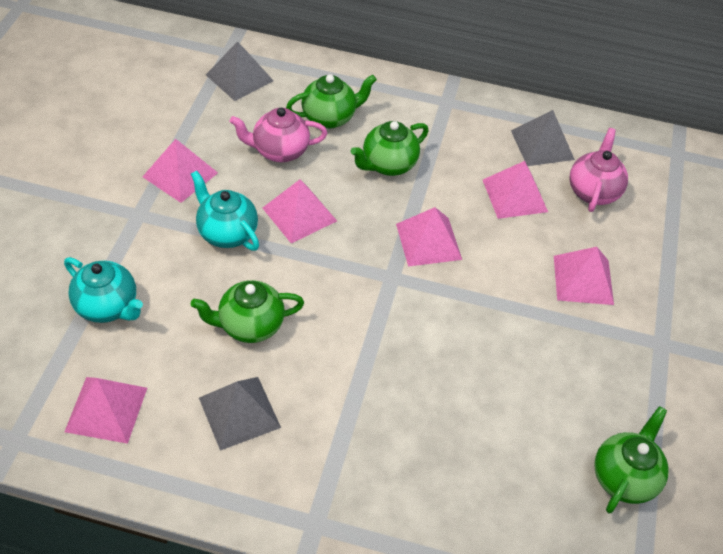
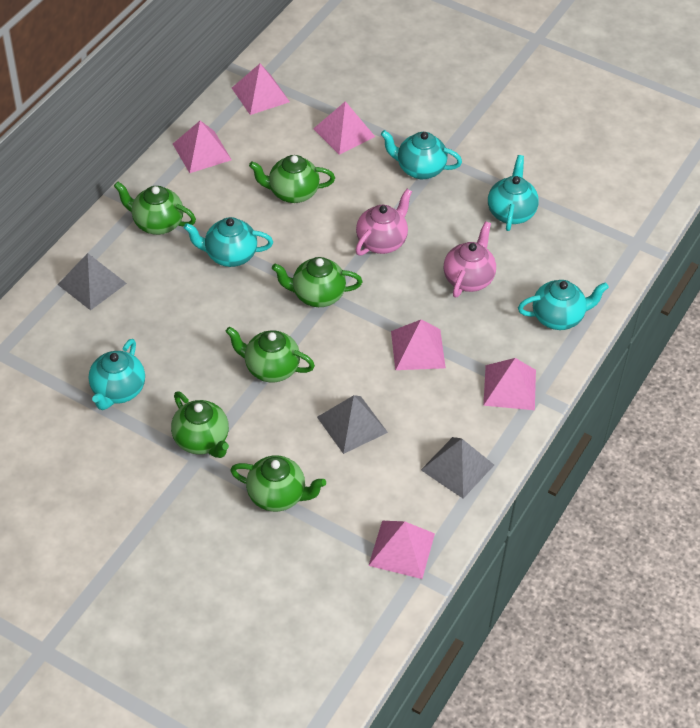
green teapot: [191,280,304,343] [286,74,377,129] [351,121,429,176] [594,406,669,513] = 4 -> [114,182,196,235] [171,391,229,458] [226,327,315,382] [230,455,326,512] [249,155,335,203] [272,257,362,307] = 6
turquoise teapot: [64,257,143,323] [191,170,259,251] = 2 -> [89,339,145,410] [184,217,273,267] [381,130,462,179] [488,155,539,231] [518,280,609,330] = 5

